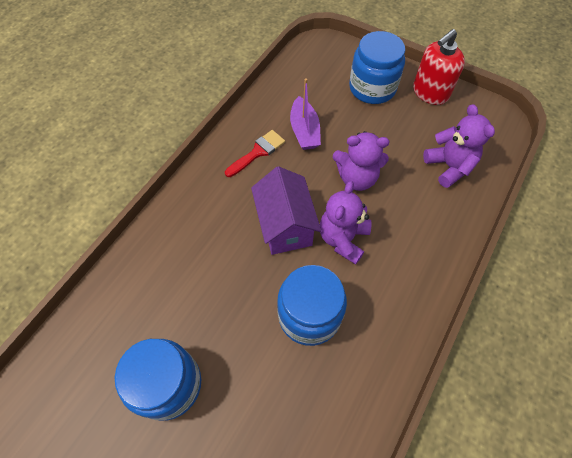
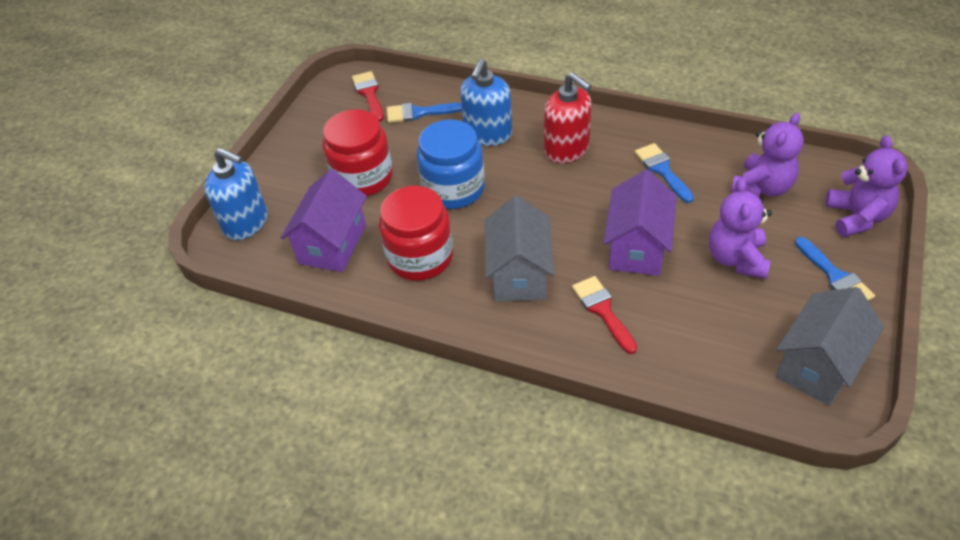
blue brush: none = 0 -> [387,103,462,123] [635,143,694,203] [795,237,875,301] = 3
blue jar: [115,339,201,421] [277,265,347,346] [349,31,405,104] = 3 -> [417,120,485,209] = 1
blue soap dispenser: none = 0 -> [204,148,268,240] [460,59,512,146] = 2
grey house: none = 0 -> [485,196,554,302] [776,287,884,406] = 2
purple boat: [290,78,321,150] = 1 -> none = 0
purple house: [251,166,321,255] = 1 -> [281,169,367,272] [604,170,677,276] = 2
red brush: [225,130,285,177] = 1 -> [352,71,384,121] [572,276,637,354] = 2
red jar: none = 0 -> [323,109,393,196] [379,186,453,281] = 2

